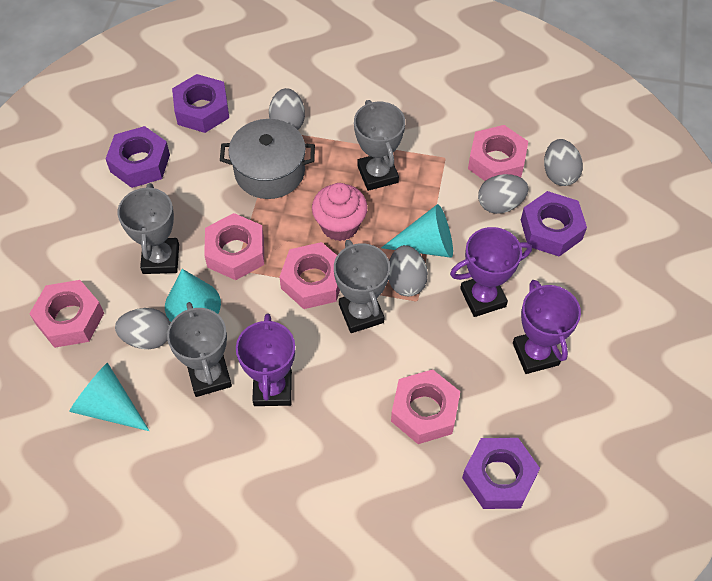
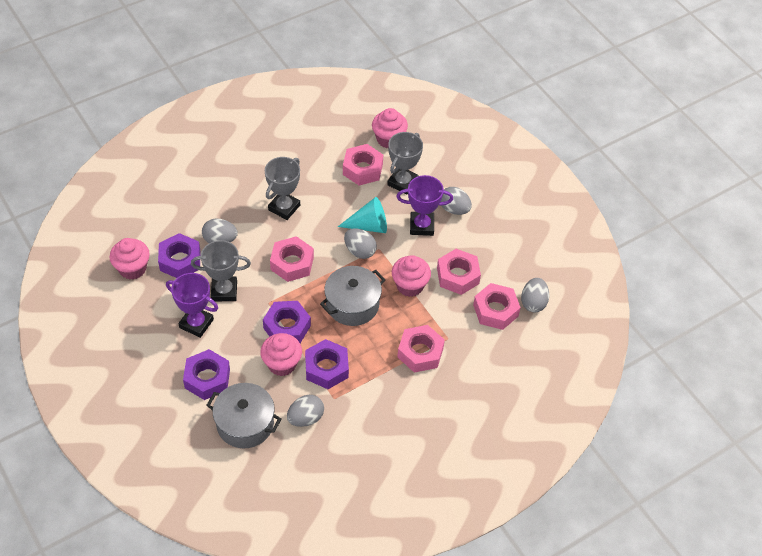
grey pot: [220,119,315,199] = 1 -> [206,383,281,449] [320,266,385,326] = 2
grey trophy: [117,183,179,274] [167,302,232,397] [334,240,390,333] [354,100,405,191] = 4 -> [191,240,251,301] [265,157,300,220] [387,132,423,194] = 3
pink cupcake: [312,183,368,241] = 1 -> [110,238,150,280] [260,333,302,376] [372,108,408,148] [392,255,431,297] = 4
purple trophy: [236,313,295,406] [450,227,532,317] [513,280,581,374] = 3 -> [166,273,218,338] [396,175,453,236] = 2
turquoise cone: [69,363,149,431] [165,269,221,322] [381,204,453,258] = 3 -> [338,197,387,233] = 1

